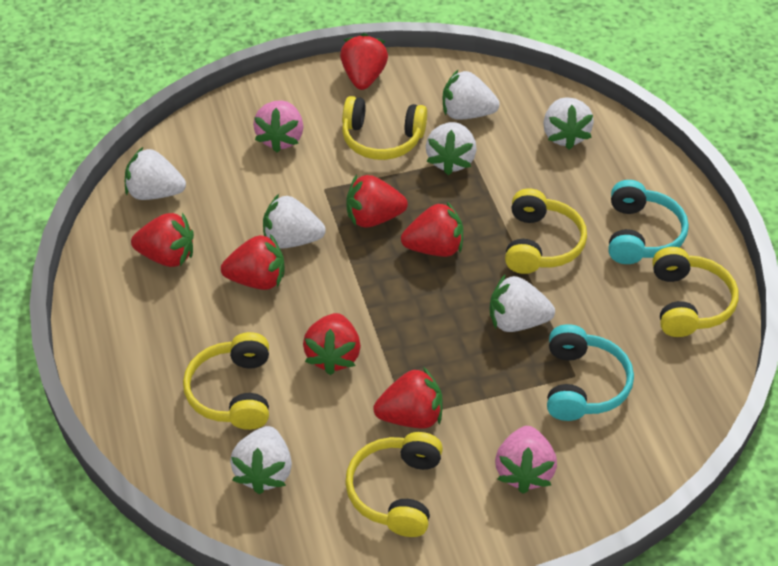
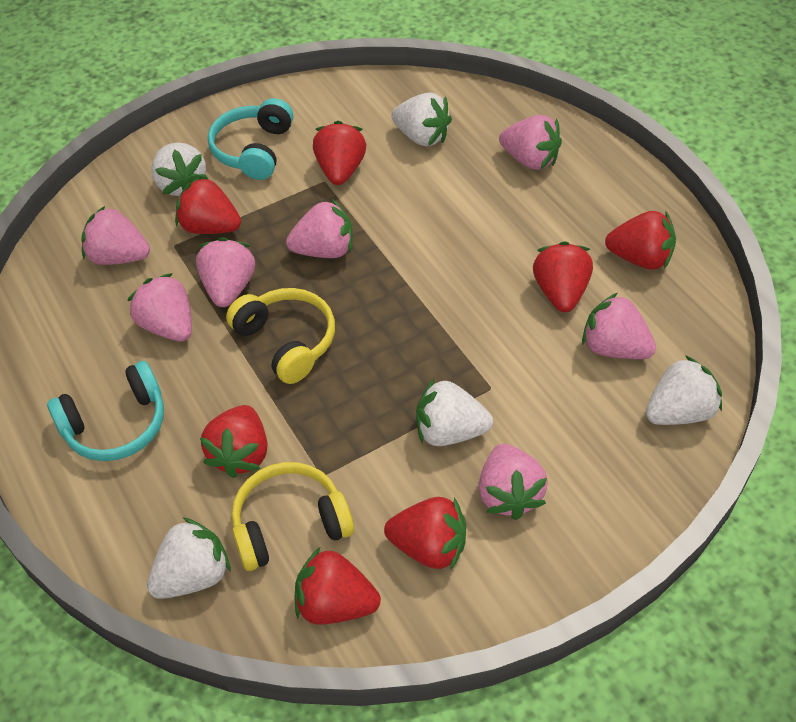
pink strawberry: [253,100,303,153] [495,426,557,494] = 2 -> [81,206,150,265] [127,273,192,342] [196,237,255,307] [286,199,352,258] [478,444,548,520] [499,115,562,170] [582,293,656,359] = 7
white strawberry: [125,147,186,200] [230,426,292,494] [263,194,326,248] [426,122,477,175] [443,69,500,120] [490,274,555,332] [543,97,594,150] = 7 -> [147,517,231,599] [151,142,208,196] [392,92,452,147] [416,378,493,446] [646,355,722,425] = 5
yellow headphones: [183,332,269,430] [342,96,427,160] [345,432,443,537] [505,188,587,274] [652,247,739,337] = 5 -> [226,288,335,384] [231,462,354,571] = 2

